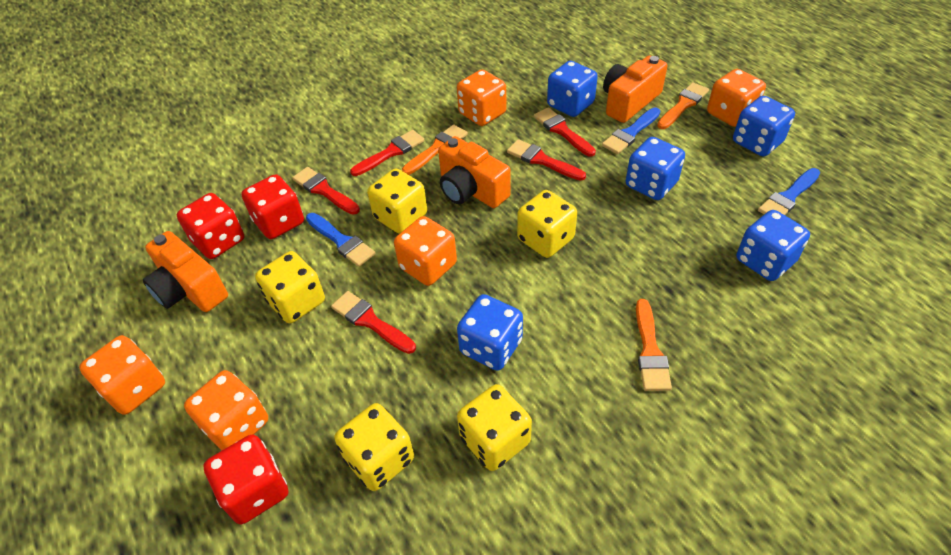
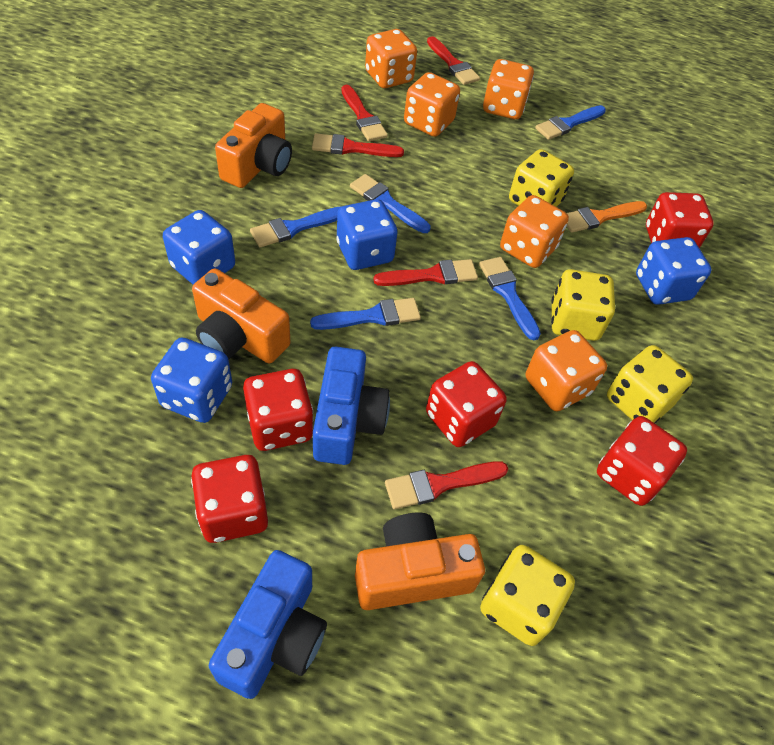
blue brush: [306,213,376,267] [602,107,661,154] [758,168,820,215] = 3 -> [250,206,342,247] [310,298,421,330] [350,174,431,233] [479,257,541,340] [535,105,606,140] = 5
blue camera: none = 0 -> [209,550,327,699] [313,347,390,465] = 2
blue dice: [457,294,523,371] [547,61,598,117] [626,137,685,200] [733,96,795,157] [736,210,810,281] = 5 -> [151,337,232,423] [163,210,235,285] [336,199,398,270] [636,237,712,305] = 4
orange brush: [402,124,468,175] [636,299,672,391] [657,82,709,129] = 3 -> [567,201,647,233] = 1
red dice: [177,193,244,259] [203,435,288,524] [241,174,304,239] = 3 -> [191,455,268,543] [243,369,313,451] [426,361,507,447] [597,416,687,506] [646,192,714,248] = 5
yellow dice: [255,251,325,323] [334,403,414,491] [367,168,427,234] [457,384,532,471] [517,190,577,258] = 5 -> [480,545,575,646] [509,149,574,207] [551,269,615,341] [607,345,693,424] = 4

